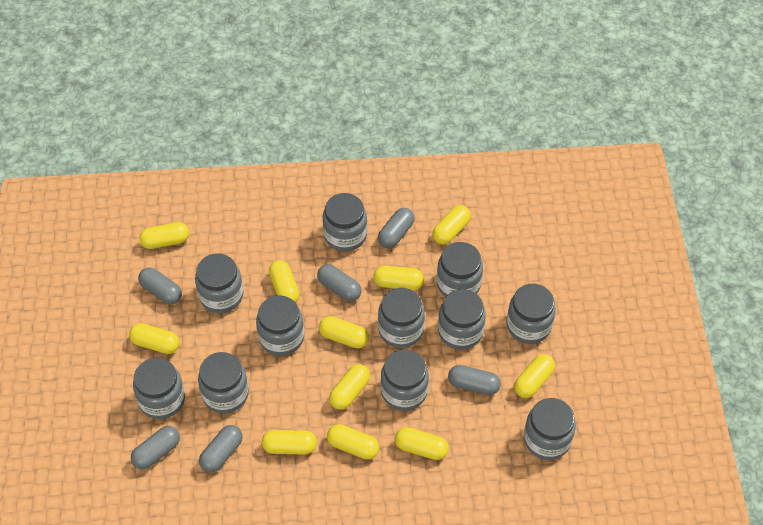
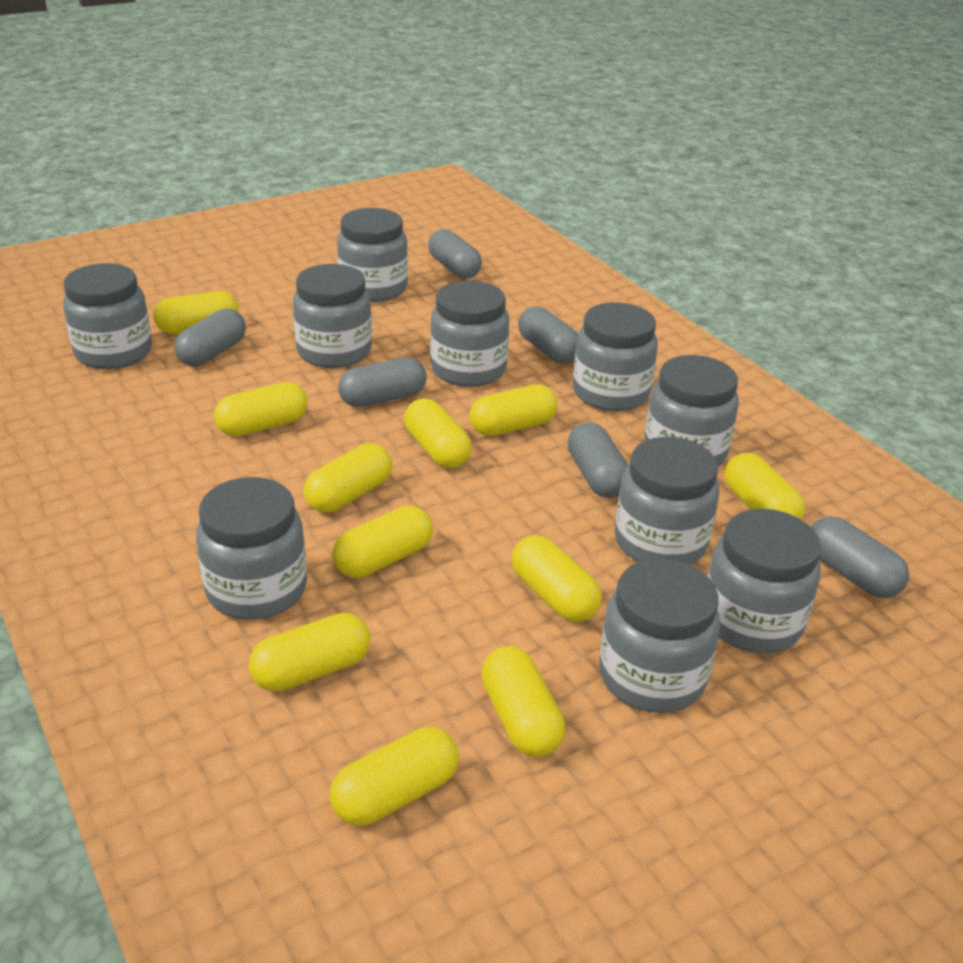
grey jar: [133,358,185,419] [195,253,243,313] [198,352,249,413] [256,295,304,356] [323,193,367,252] [378,288,425,348] [381,349,429,411] [437,242,483,297] [438,289,486,350] [507,284,556,344] [524,398,576,460] = 11 -> [63,263,152,369] [196,477,307,620] [293,264,372,368] [337,208,408,302] [430,281,509,387] [573,302,658,412] [600,558,720,713] [615,437,719,565] [644,355,739,466] [708,509,821,653] = 10

